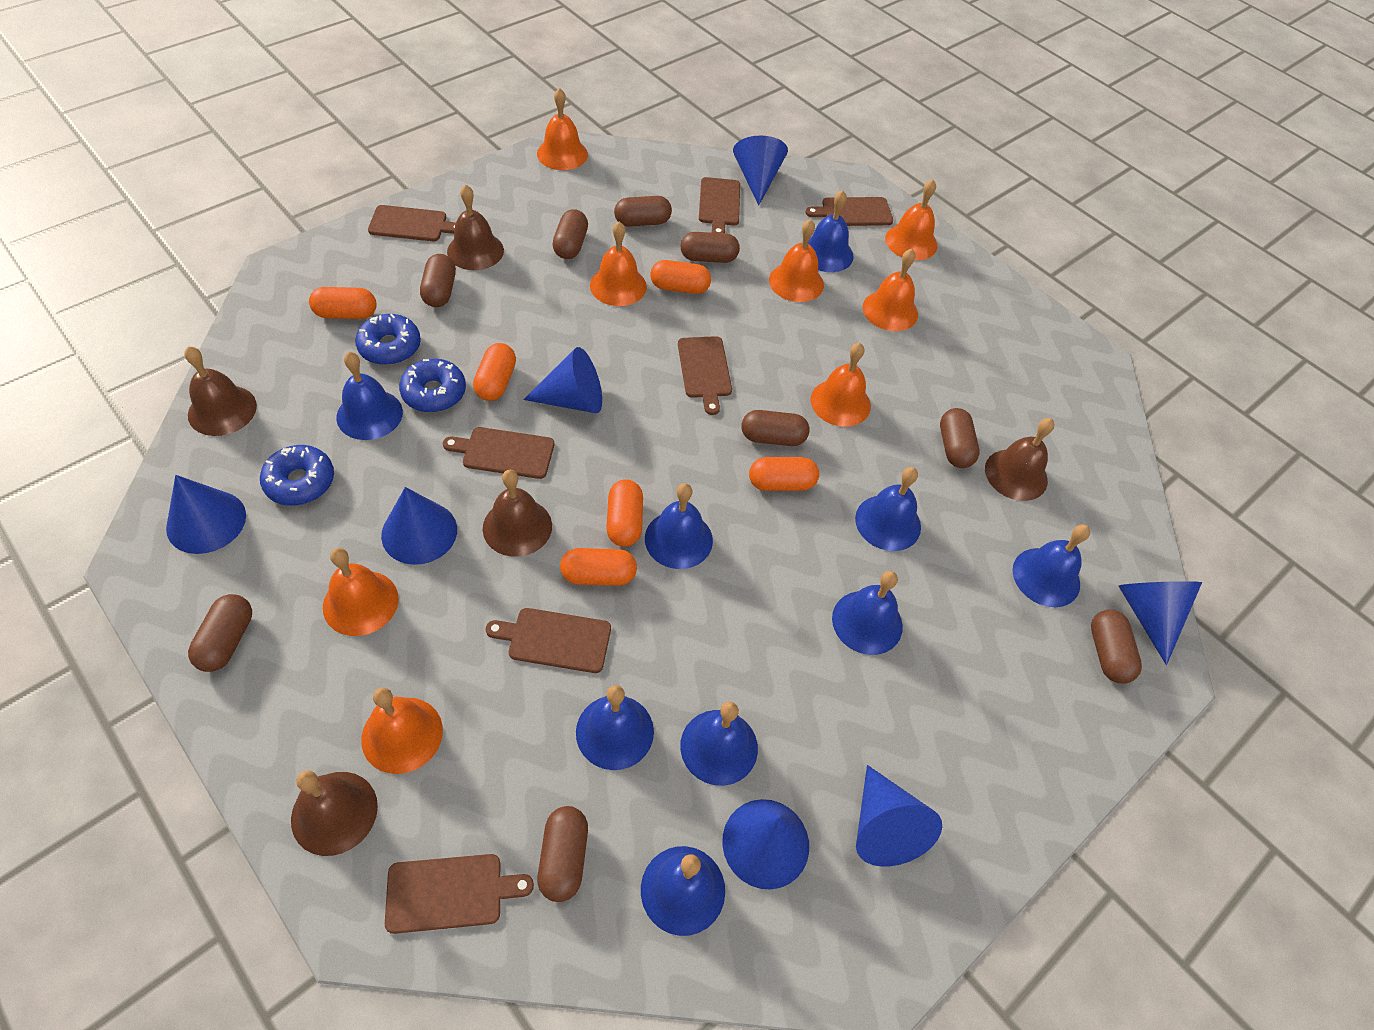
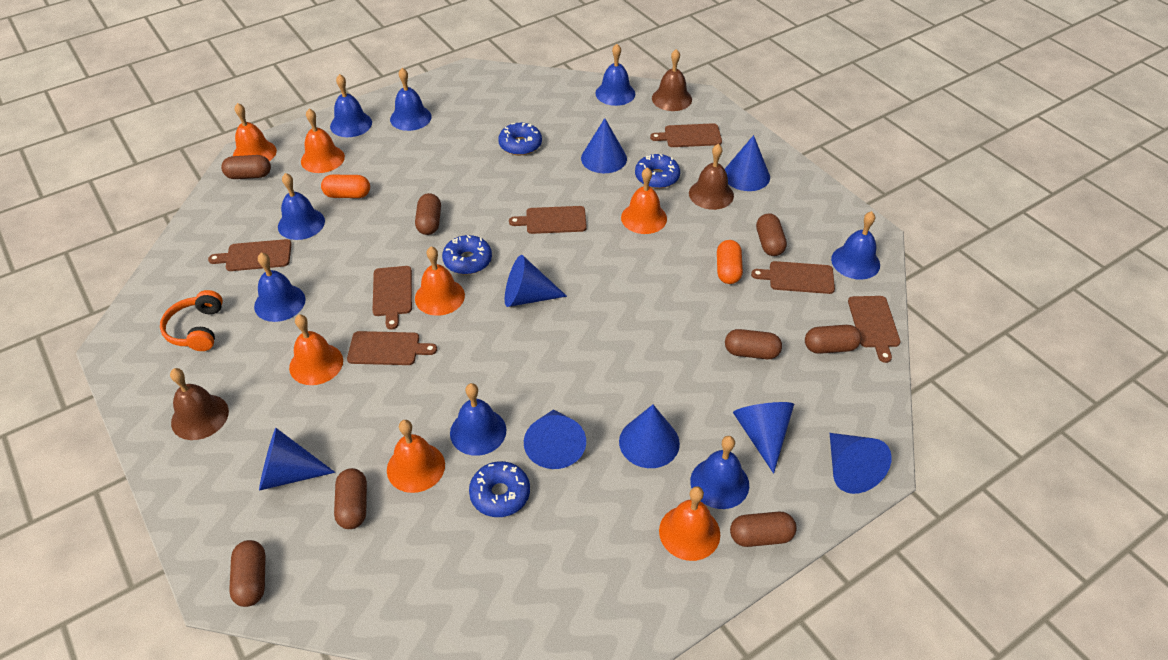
blue bell: [336,352,403,440] [576,685,654,770] [641,846,725,936] [645,483,713,569] [680,702,758,786] [808,190,854,272] [832,571,903,655] [855,467,921,551] [1013,524,1090,607] = 9 -> [254,253,306,322] [278,173,325,240] [330,74,372,137] [390,68,432,131] [450,383,506,456] [595,44,635,106] [690,436,749,509] [831,211,880,280] = 8
blue cone: [166,475,246,554] [381,487,457,565] [523,347,602,413] [722,799,809,890] [733,136,788,206] [856,765,942,866] [1119,581,1202,665] = 7 -> [259,428,335,491] [505,255,567,307] [524,409,586,469] [581,118,627,173] [619,405,680,468] [725,135,770,191] [733,402,794,474] [830,433,892,494] = 8
blue donut: [260,445,334,506] [355,314,421,365] [399,358,466,413] = 3 -> [442,235,492,274] [469,461,530,517] [498,123,542,155] [635,154,680,189] = 4
brown bell: [184,346,257,436] [291,771,378,856] [447,185,504,270] [483,470,552,557] [985,418,1055,501] = 5 -> [170,368,229,440] [652,49,692,111] [689,144,734,210] = 3
brown capsule: [188,594,252,672] [420,254,456,307] [538,806,588,902] [553,209,588,259] [614,196,672,227] [680,232,740,263] [741,410,810,446] [940,408,980,468] [1091,610,1142,684] = 9 -> [221,155,271,179] [229,540,266,607] [334,468,367,529] [415,193,441,235] [725,329,782,359] [730,512,797,547] [756,213,787,256] [805,325,862,354] = 8
orange bell: [323,548,399,636] [361,687,443,774] [537,88,588,170] [590,222,647,306] [769,219,824,302] [811,343,871,427] [863,249,918,331] [885,179,938,260] = 8 -> [233,103,277,161] [289,315,343,385] [301,109,345,173] [387,420,445,493] [415,247,465,316] [621,167,667,234] [659,486,720,561] = 7
orange capsule: [309,287,377,319] [473,343,516,401] [560,548,637,586] [607,479,643,547] [651,260,711,294] [749,457,819,491] = 6 -> [321,175,370,198] [717,240,743,284] = 2
orange headphones: none = 0 -> [160,290,223,351] = 1

